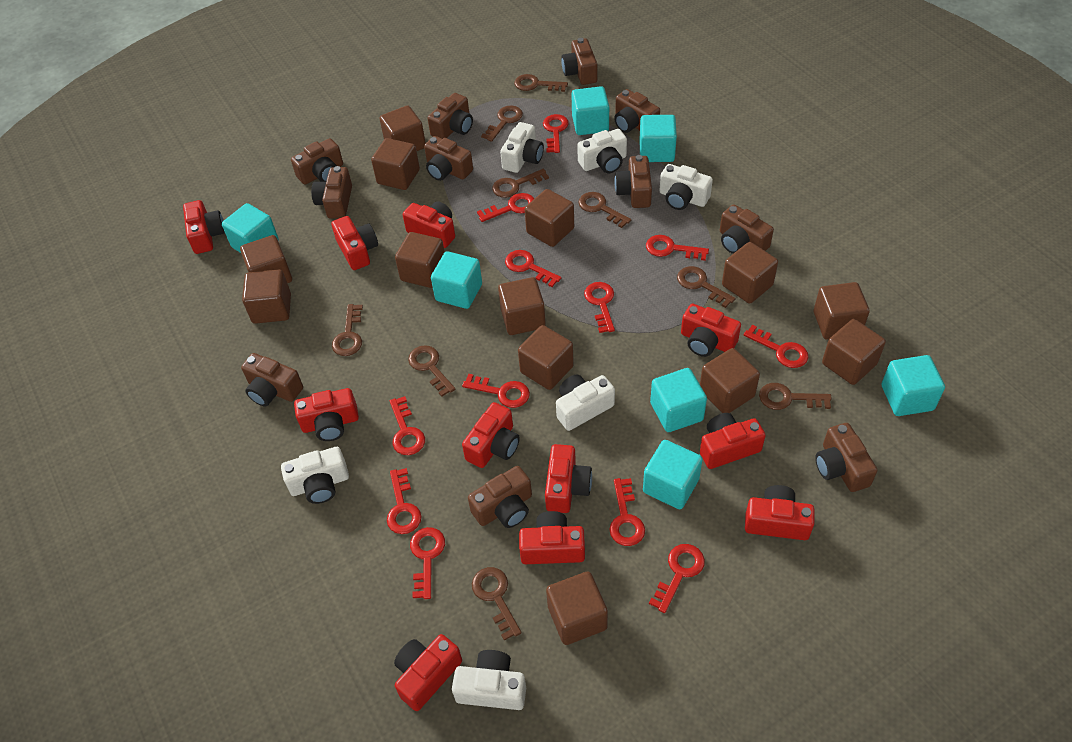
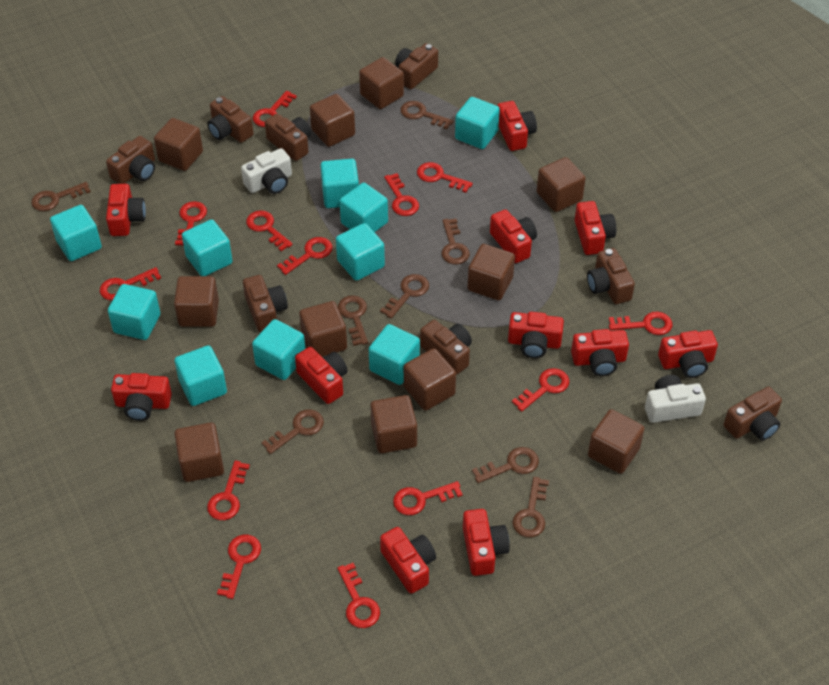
brown camera: [241,353,303,406] [291,138,343,185] [311,166,352,219] [424,136,473,181] [428,93,473,139] [468,466,532,528] [561,38,597,85] [614,89,660,133] [614,155,652,208] [720,204,774,254] [815,423,878,492] = 11 -> [106,136,155,184] [207,96,254,143] [243,275,288,332] [265,113,311,161] [395,43,438,89] [420,320,472,375] [587,248,635,304] [724,387,782,441] = 8
brown cube: [240,235,292,283] [242,269,291,324] [371,138,420,190] [379,106,426,151] [395,232,445,288] [498,277,546,335] [518,325,574,390] [525,189,574,247] [546,571,608,645] [700,348,760,413] [722,242,778,304] [814,282,870,340] [822,319,886,385] = 13 -> [154,118,203,171] [174,276,219,327] [174,422,224,482] [299,301,347,357] [310,94,355,147] [359,57,404,109] [370,395,417,453] [404,348,456,411] [467,244,515,300] [537,157,586,212] [588,409,644,474] = 11
brown key: [332,304,363,356] [408,345,455,397] [472,567,522,641] [481,105,523,142] [492,169,549,198] [514,74,568,92] [578,192,631,228] [677,266,735,308] [759,383,832,410] = 9 -> [31,182,91,211] [261,409,324,454] [338,295,368,346] [380,274,429,319] [400,101,454,129] [441,218,470,264] [472,447,539,483] [512,477,549,537] = 8
red key: [387,468,422,534] [390,396,425,455] [410,527,445,599] [462,374,530,408] [477,193,534,222] [505,250,561,287] [543,114,569,153] [584,282,615,333] [609,478,645,546] [646,235,709,261] [649,544,705,613] [744,324,808,368] = 12 -> [100,267,161,300] [175,201,207,246] [207,461,250,520] [217,534,261,599] [246,210,293,251] [253,91,297,127] [277,237,333,275] [337,563,380,628] [384,173,419,216] [393,481,463,515] [417,162,473,193] [512,368,569,412] [609,311,673,335] = 13
turquoise cube: [222,203,279,253] [431,251,482,309] [571,86,609,135] [639,115,677,162] [643,440,703,509] [650,368,707,432] [881,355,945,416] = 7 -> [50,205,102,261] [108,284,160,340] [174,345,227,406] [182,219,233,276] [252,319,305,380] [320,159,359,208] [336,223,385,281] [339,183,388,232] [369,324,420,385] [455,97,500,149] = 10
white camera: [281,447,349,504] [452,650,526,710] [500,122,544,173] [556,375,615,431] [577,129,627,173] [659,164,713,210] = 6 -> [241,148,292,194] [645,375,706,423] = 2

